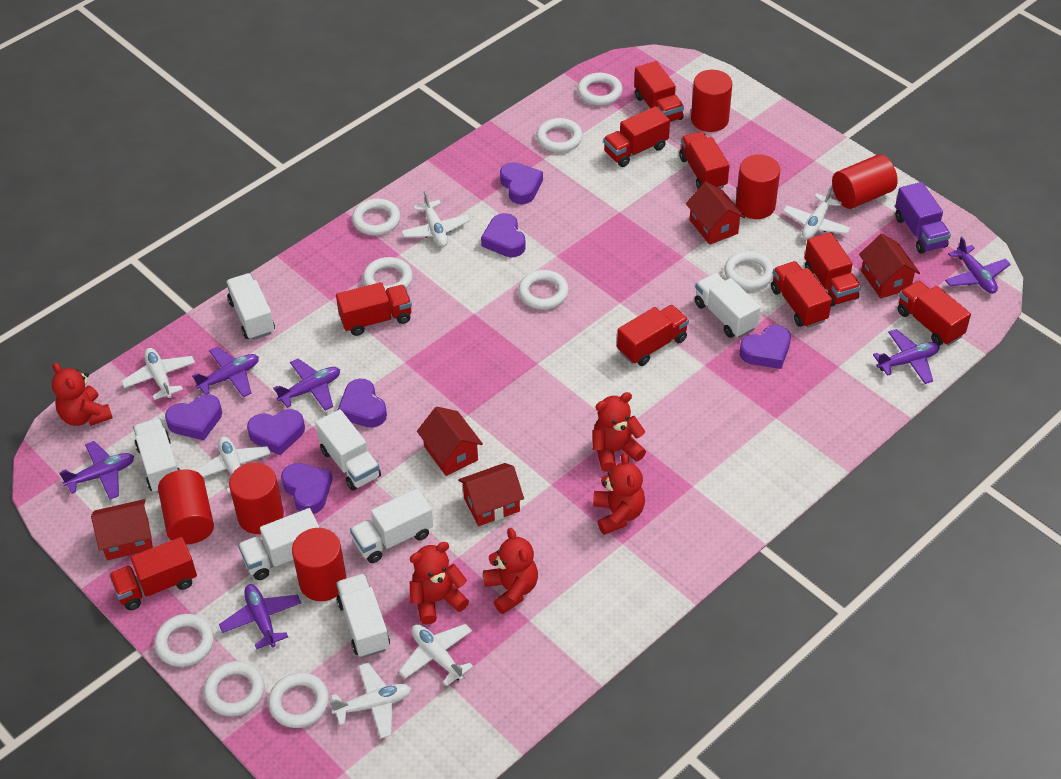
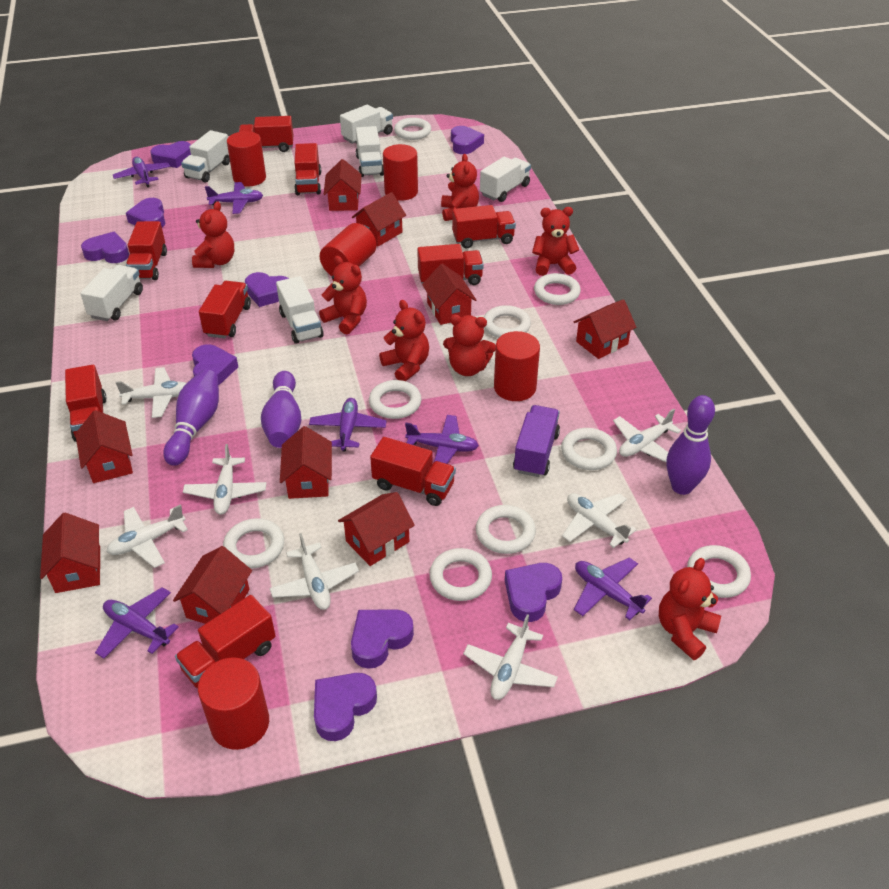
purple bowling pin: none = 0 -> [163,369,219,466] [261,371,301,448] [666,395,715,495] = 3
purple heart: [165,394,222,440] [247,409,305,455] [281,463,333,514] [338,379,387,428] [481,213,526,257] [500,162,543,204] [740,325,791,369] = 7 -> [81,232,129,263] [126,198,165,228] [150,141,191,168] [192,344,238,385] [245,272,289,307] [314,673,377,741] [351,609,414,669] [451,126,484,154] [505,563,562,622] = 9
red cylinder: [158,469,214,545] [229,462,284,534] [292,528,346,601] [691,70,732,132] [736,155,780,219] [832,154,898,209] = 6 -> [198,657,269,750] [227,131,266,187] [320,223,376,276] [383,144,418,201] [494,331,540,401] = 5
red house: [91,499,153,560] [417,407,483,476] [458,463,524,526] [686,182,745,245] [859,233,920,298] = 5 -> [40,512,100,593] [75,410,133,483] [173,546,252,624] [280,426,332,499] [324,159,362,211] [338,492,415,566] [352,192,406,246] [422,264,476,325] [574,299,636,359] = 9
red teddy bear: [52,363,113,426] [410,542,469,625] [483,528,538,614] [593,392,646,472] [593,453,645,535] = 5 -> [192,202,234,268] [319,256,367,334] [379,300,429,381] [441,154,479,221] [443,315,496,376] [532,207,579,276] [659,558,721,660] = 7
white plane: [121,348,195,400] [195,436,271,493] [330,663,411,738] [399,624,473,686] [401,191,470,247] [783,186,850,239] = 6 -> [106,504,188,568] [116,367,187,418] [183,444,266,514] [270,533,359,610] [463,614,558,700] [562,493,637,548] [613,409,681,462] = 7
white truck: [133,418,180,493] [226,273,275,340] [238,508,320,580] [316,409,381,491] [336,574,390,658] [350,489,433,563] [695,273,761,338] = 7 -> [80,265,143,321] [181,130,230,183] [276,276,324,344] [340,104,393,144] [356,126,384,177] [480,157,531,202] = 6

